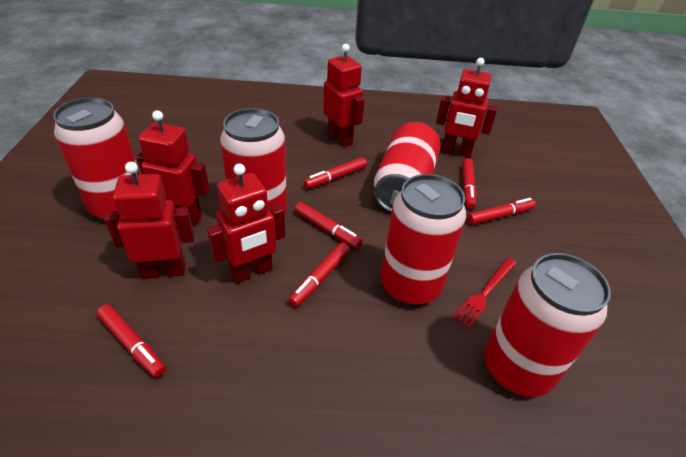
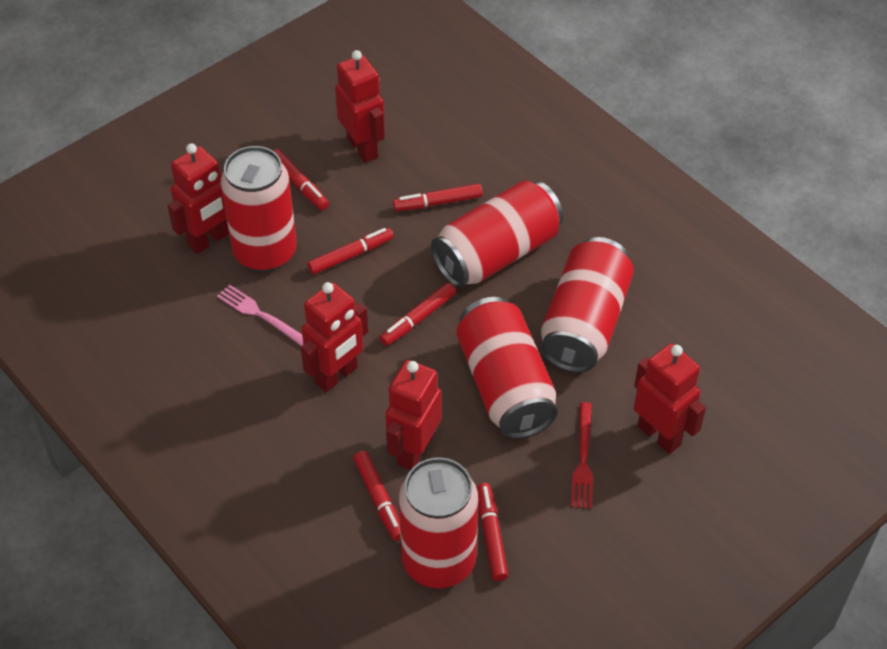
pink fork: none = 0 -> [217,284,303,346] = 1

